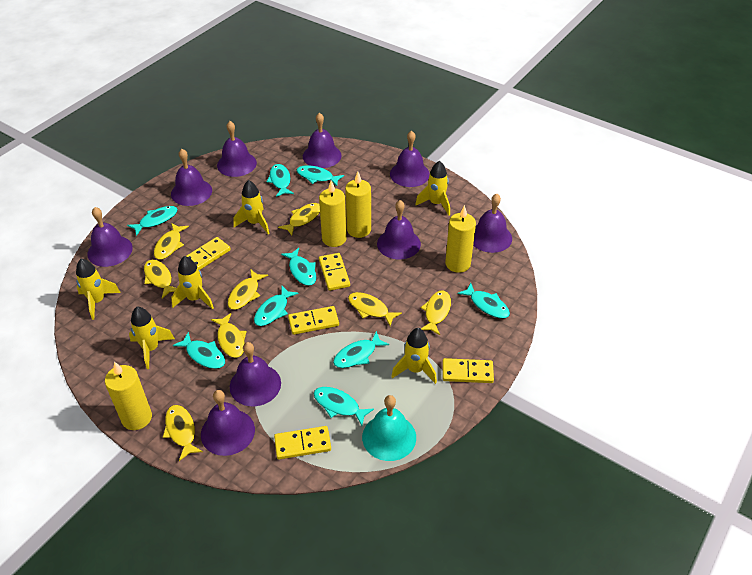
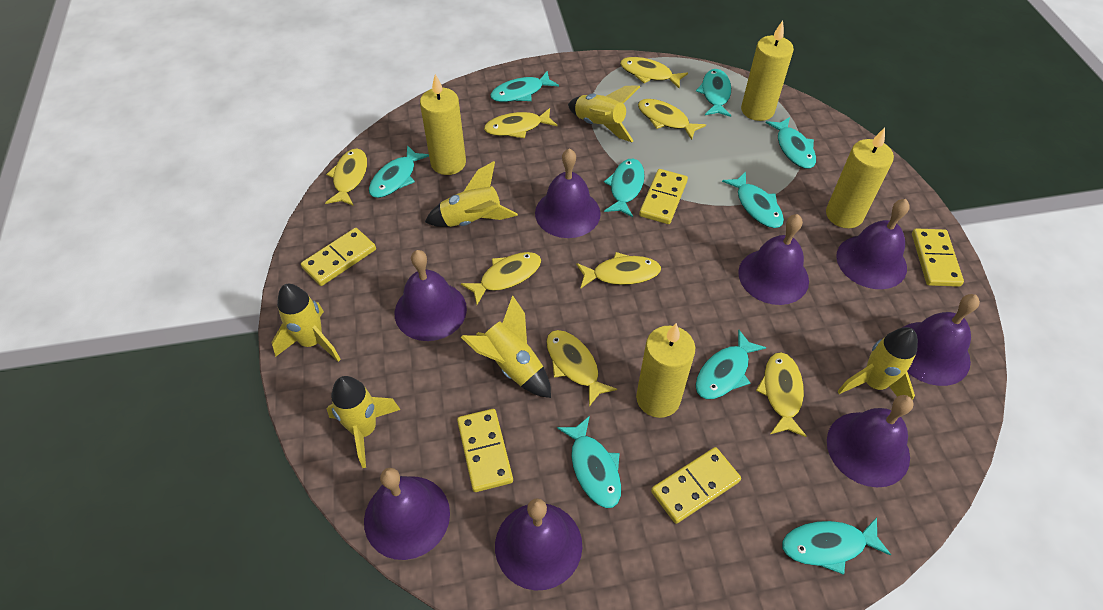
purple bell: [87,207,133,267] [171,149,212,206] [201,390,255,456] [217,121,257,177] [230,342,281,406] [303,113,342,168] [377,200,421,259] [390,131,430,187] [473,194,512,253] = 9 -> [364,468,450,560] [395,250,467,341] [495,498,582,591] [535,148,601,238] [738,214,809,305] [827,395,914,487] [836,199,910,289] [902,294,980,386] = 8
turquoise bell: [362,395,416,461] = 1 -> none = 0

